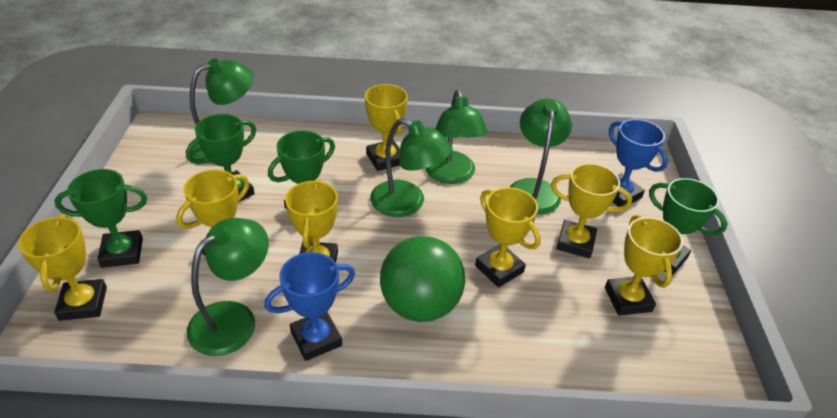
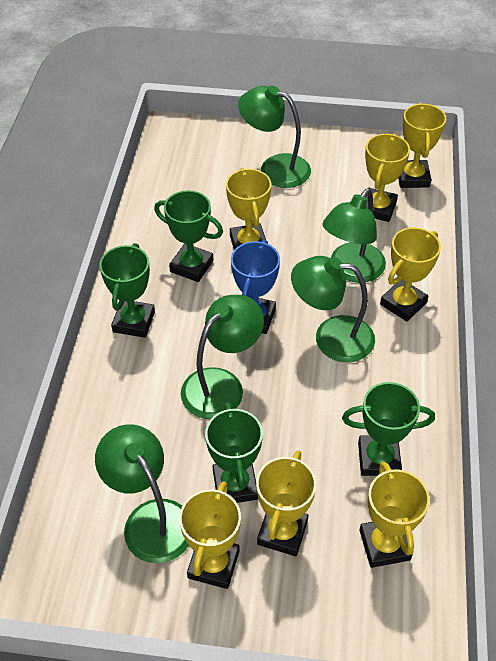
blue trophy: [264,252,355,361] [609,119,668,207] = 2 -> [231,240,280,334] = 1
green ball: [380,236,465,322] = 1 -> none = 0

